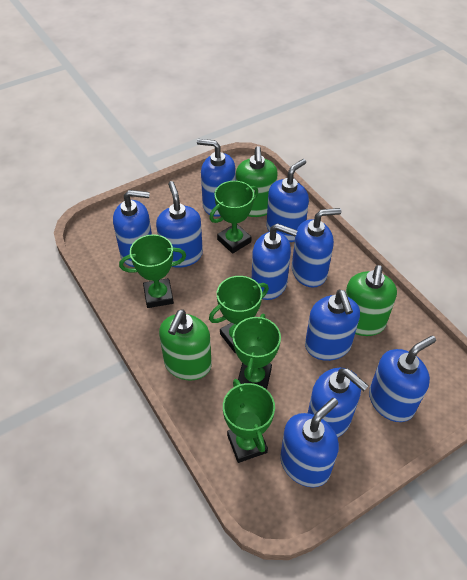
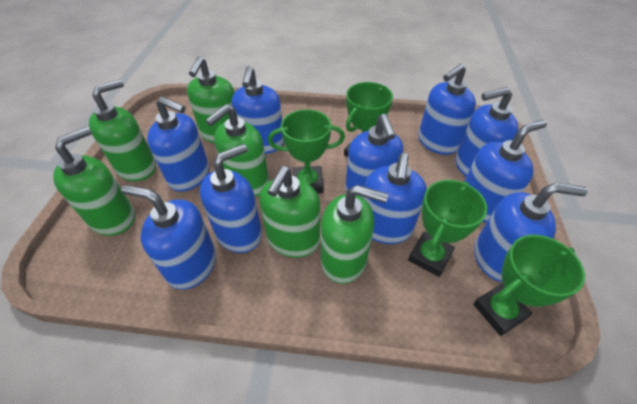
green soap dispenser: [159,310,212,381] [236,146,278,217] [346,265,397,336] = 3 -> [53,127,135,236] [89,79,156,181] [187,56,234,143] [205,104,269,197] [259,166,320,258] [321,185,388,284] = 6
green trophy: [119,234,186,308] [209,181,258,254] [209,276,269,353] [223,379,275,463] [233,314,281,389] = 5 -> [268,109,345,194] [344,82,393,157] [408,180,487,277] [473,235,585,336] = 4

